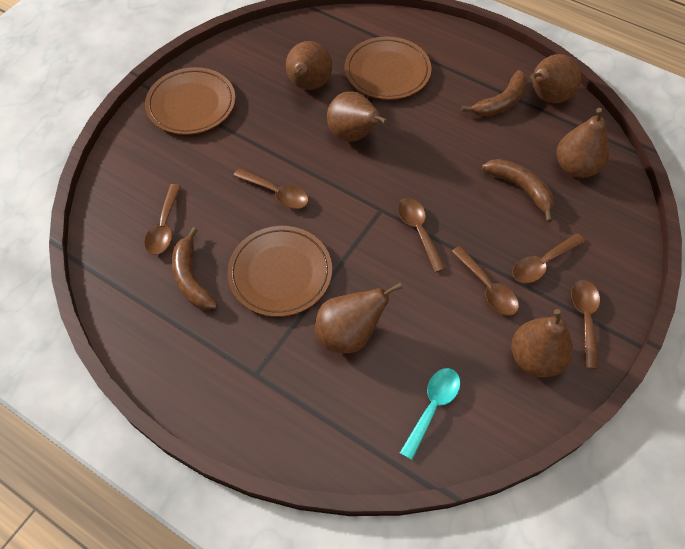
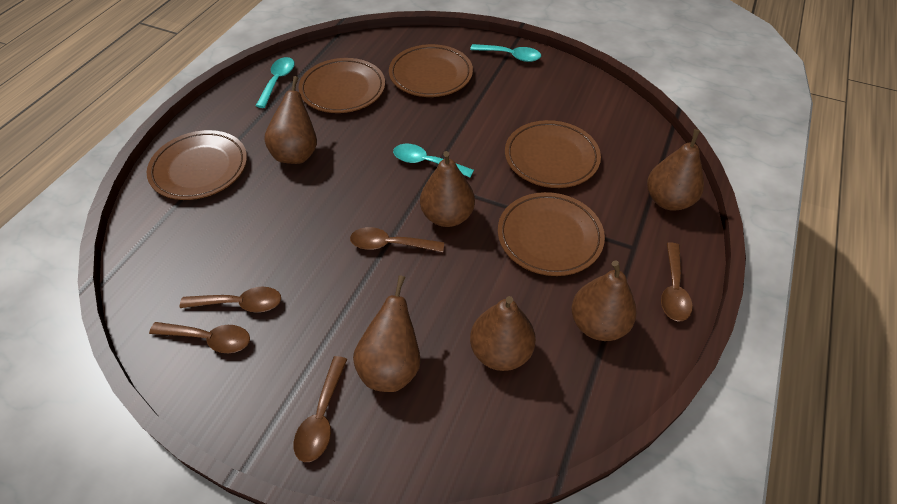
brown banana: [172,227,218,310] [462,70,527,117] [482,159,554,222] = 3 -> none = 0
brown plate: [145,67,235,135] [227,226,332,317] [344,36,431,100] = 3 -> [147,130,247,200] [299,58,385,113] [389,44,473,97] [498,192,605,276] [505,120,601,188] = 5
brown spoon: [144,184,181,255] [233,168,309,209] [398,198,446,273] [451,246,519,316] [512,233,585,283] [571,280,600,369] = 6 -> [149,322,250,353] [179,286,281,313] [294,356,347,462] [350,227,444,252] [661,242,693,321] = 5
turquoise spoon: [400,368,460,460] = 1 -> [256,57,295,108] [393,144,474,177] [470,44,541,62] = 3

